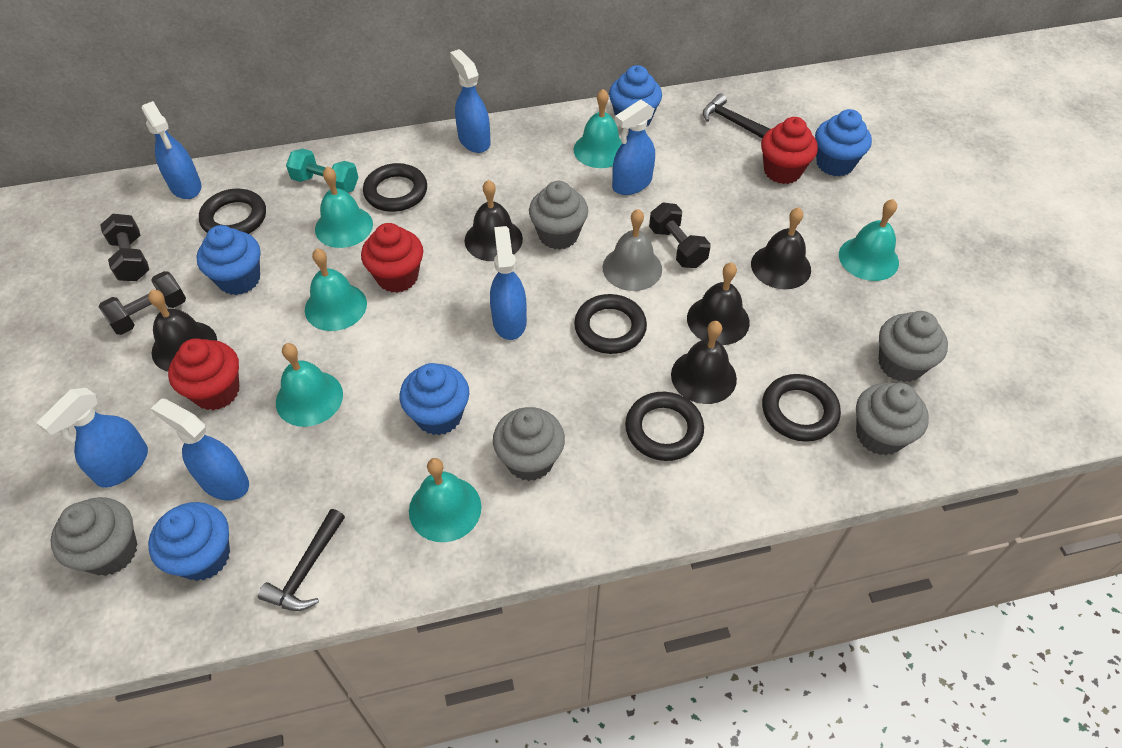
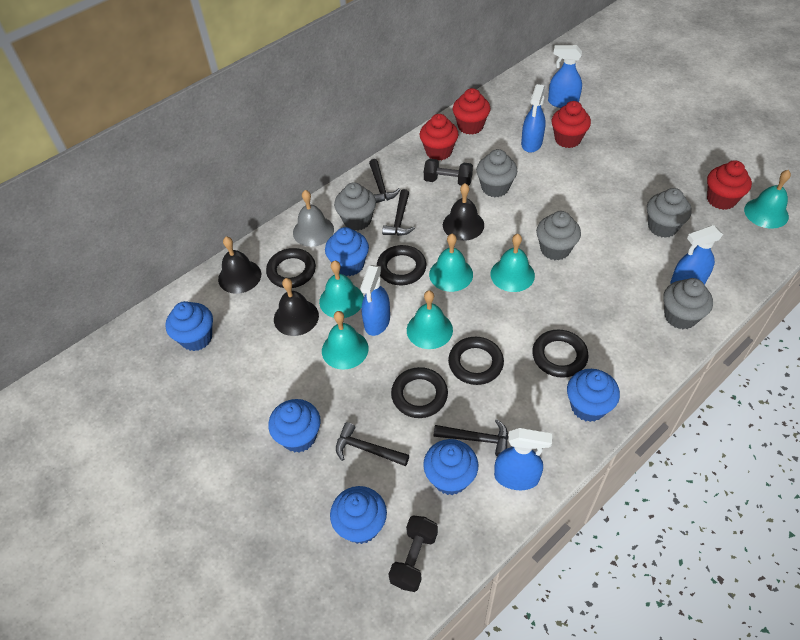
black bell: [148,290,217,371] [465,180,523,261] [671,321,737,404] [687,262,750,345] [751,207,811,289] = 5 -> [218,237,261,294] [274,278,319,336] [443,183,484,241] = 3
black dumbbell: [99,271,186,335] [100,214,149,281] [649,202,711,268] = 3 -> [389,515,438,592] [424,159,473,186] = 2
black hammer: [258,509,345,611] [703,93,770,138] = 2 -> [336,422,409,466] [369,159,400,203] [382,189,415,236] [434,419,508,456] = 4
blue cupcake: [148,502,230,581] [196,225,260,295] [400,363,469,435] [609,65,662,129] [815,109,872,176] = 5 -> [165,301,213,351] [268,399,321,453] [325,227,369,276] [330,486,387,544] [423,439,478,495] [567,369,620,422] = 6
blue spray bottle: [37,388,148,488] [142,101,201,199] [151,398,249,501] [450,49,491,153] [490,226,527,340] [612,100,655,195] = 6 -> [360,265,390,336] [494,428,552,490] [521,84,546,153] [548,45,582,108] [670,225,723,285] = 5
red cupcake: [168,338,239,410] [361,223,423,293] [761,117,818,184] = 3 -> [420,114,459,161] [453,88,490,135] [552,101,591,148] [707,160,752,210] = 4
turquoise dumbbell: [286,149,359,193] = 1 -> none = 0

